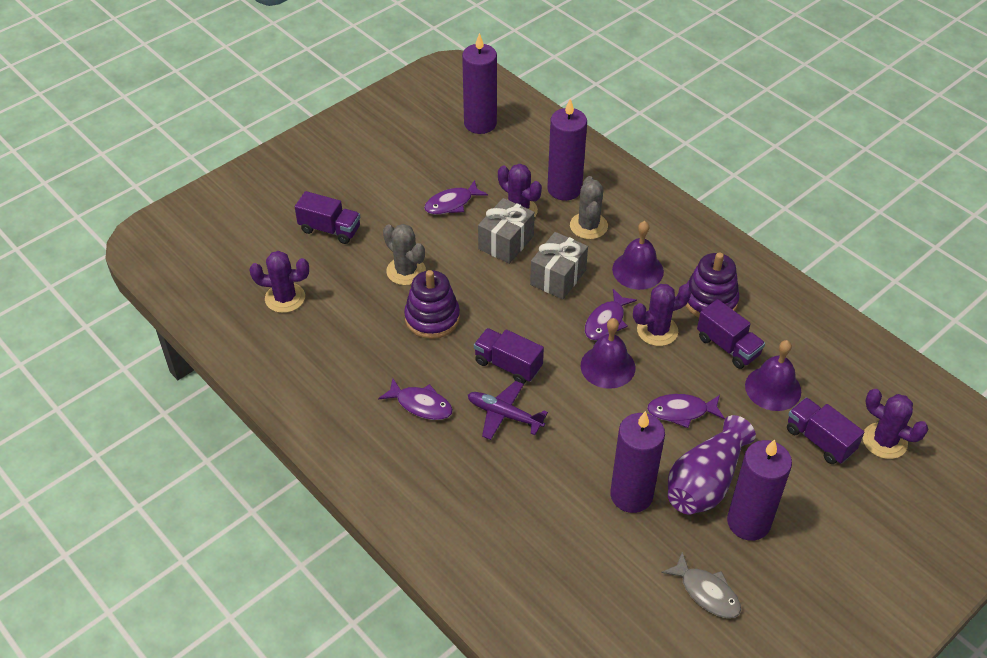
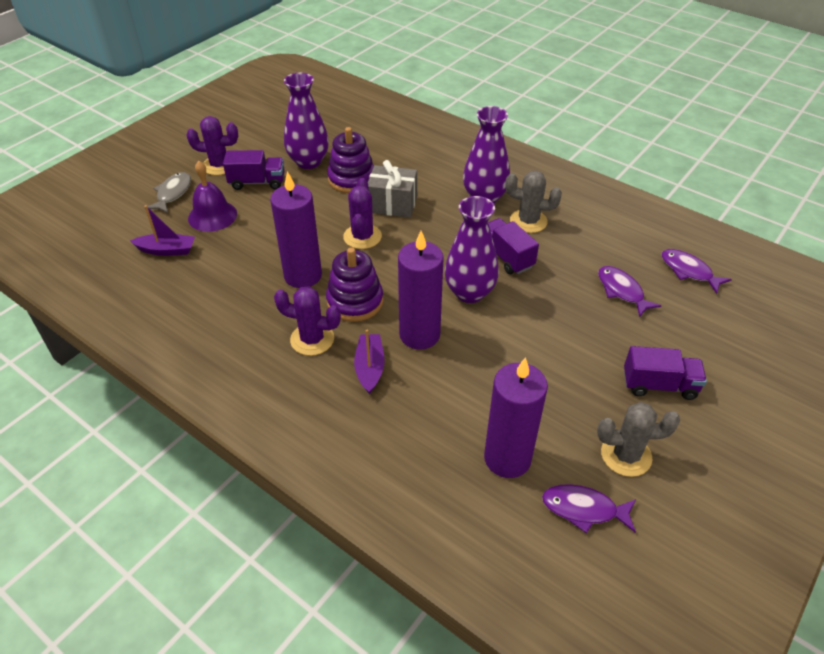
grey gift: [478,198,535,264] [530,232,588,299] = 2 -> [368,160,417,218] = 1
purple bell: [581,318,635,389] [612,221,664,290] [745,340,801,411] = 3 -> [188,161,237,232] = 1
purple boat: none = 0 -> [130,205,195,256] [354,330,385,394] = 2
purple cactus: [249,251,309,313] [498,164,542,218] [633,284,692,346] [863,389,928,459] = 4 -> [186,116,238,175] [274,286,341,356] [343,178,382,249] = 3
purple candle: [462,33,497,134] [547,99,587,200] [610,411,665,513] [727,439,792,541] = 4 -> [270,171,322,288] [398,231,444,350] [484,357,548,478] = 3
purple fish: [378,378,453,420] [424,180,488,215] [585,289,637,341] [647,394,725,428] = 4 -> [542,484,636,533] [598,266,661,318] [661,249,732,294] = 3
purple plane: [468,381,548,440] = 1 -> none = 0
purple truck: [295,191,360,244] [474,328,544,384] [697,299,765,369] [787,397,864,464] = 4 -> [223,150,285,190] [488,218,539,274] [624,346,707,400] = 3
purple vase: [668,415,756,515] = 1 -> [284,73,329,169] [445,196,499,303] [463,106,510,203] = 3

